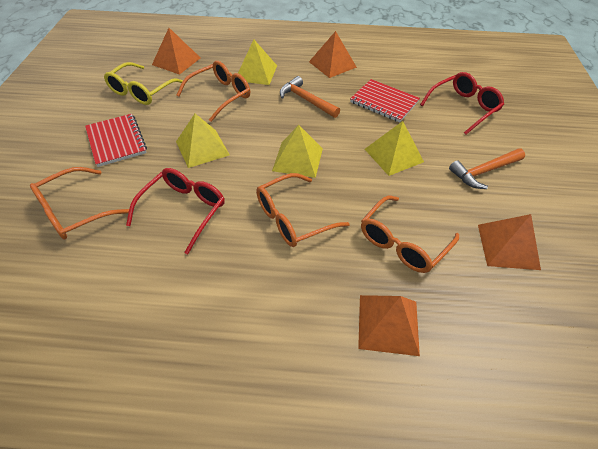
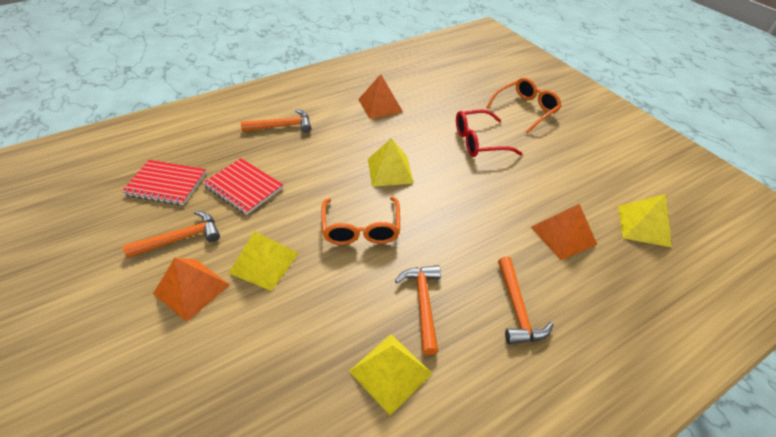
orange glasses: [30,167,129,240] [177,61,250,122] [256,173,350,247] [361,195,459,273] = 4 -> [321,197,400,245] [486,78,562,133] = 2
orange hammer: [280,76,340,118] [449,148,525,189] = 2 -> [123,211,220,258] [241,109,311,133] [395,265,441,355] [498,257,553,345] = 4
orange pyramid: [152,28,200,75] [309,31,357,78] [358,295,420,356] [478,214,541,270] = 4 -> [153,258,230,322] [358,74,403,119] [531,204,597,260] = 3
red glasses: [126,168,225,255] [420,72,504,135] = 2 -> [456,110,523,157] = 1
yellow glasses: [104,62,183,105] = 1 -> none = 0

